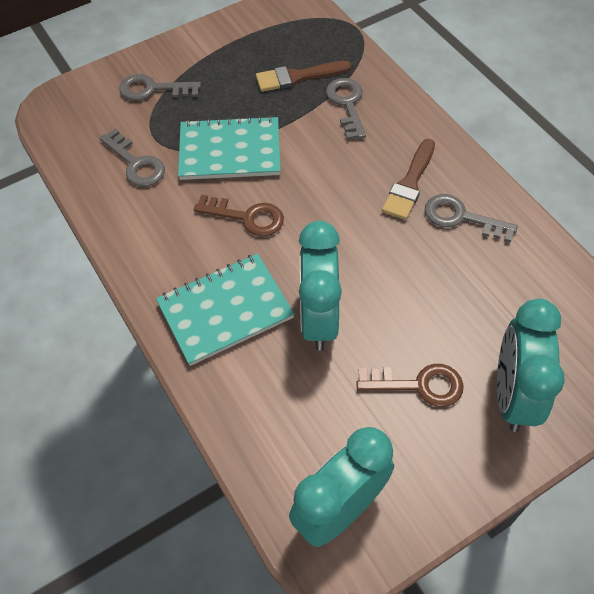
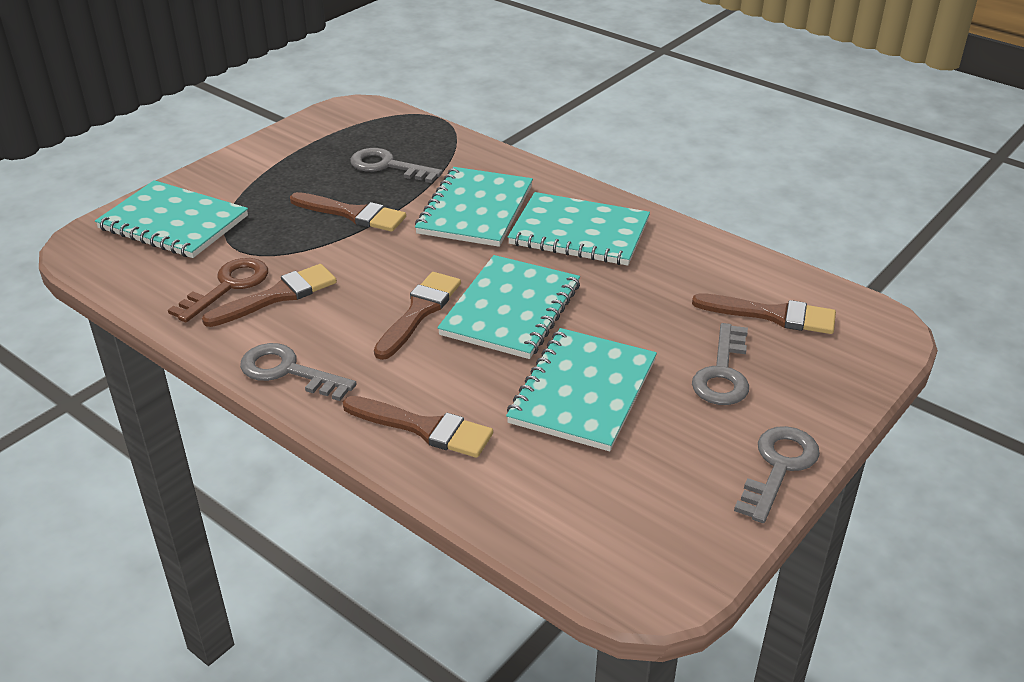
brown brush: [256,61,352,92] [382,139,435,220] = 2 -> [202,264,337,327] [290,192,406,232] [343,396,493,458] [374,272,461,360] [692,293,836,334] = 5
brown key: [194,194,284,236] [356,364,463,407] = 2 -> [168,258,268,323] = 1
turquoise clock: [289,427,394,547] [299,221,342,351] [497,299,565,432] = 3 -> none = 0
turquoise notebook: [156,254,295,366] [178,116,281,180] = 2 -> [95,180,248,258] [415,167,533,247] [437,255,580,359] [506,328,657,451] [508,192,650,266] = 5

